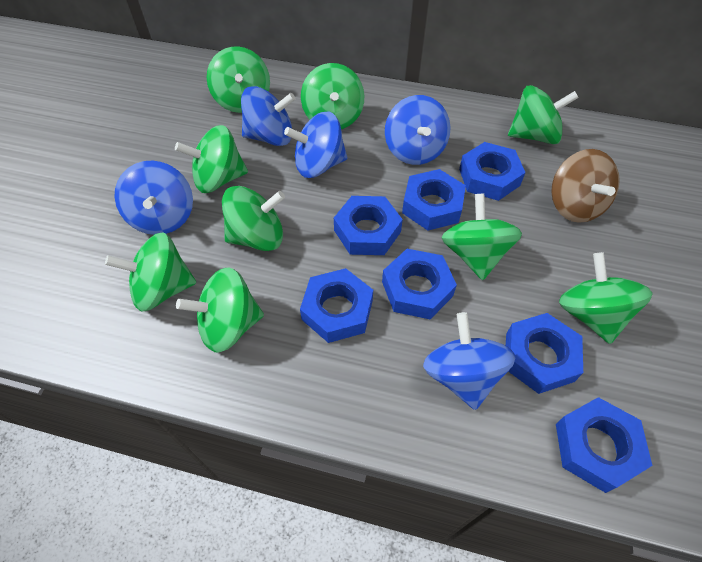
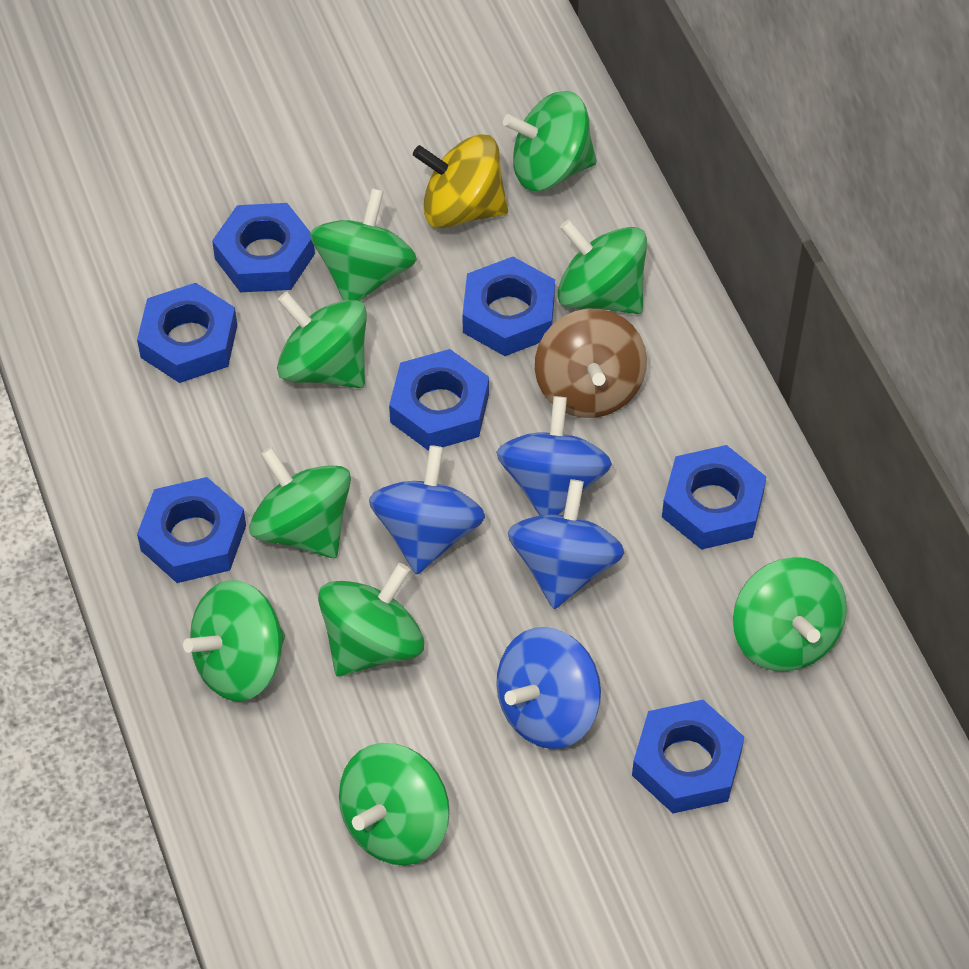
blue spinning top: [115,160,193,235] [241,86,296,146] [284,112,348,178] [385,95,451,165] [423,312,516,410] = 5 -> [369,445,485,574] [496,396,612,515] [496,627,601,749] [508,479,624,609] = 4
yellow spinning top: none = 0 -> [413,134,508,229] = 1

